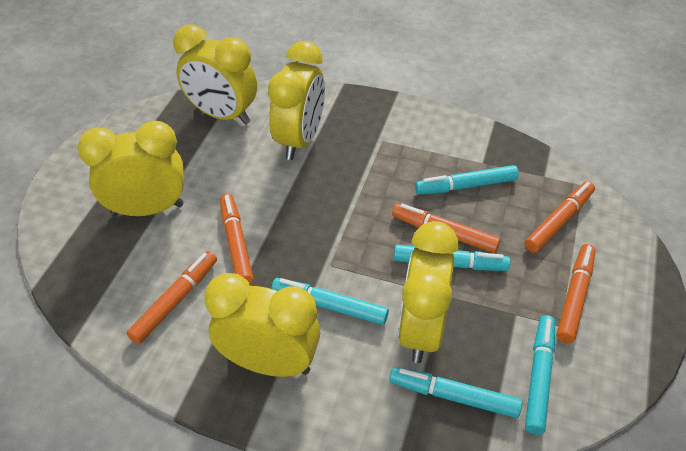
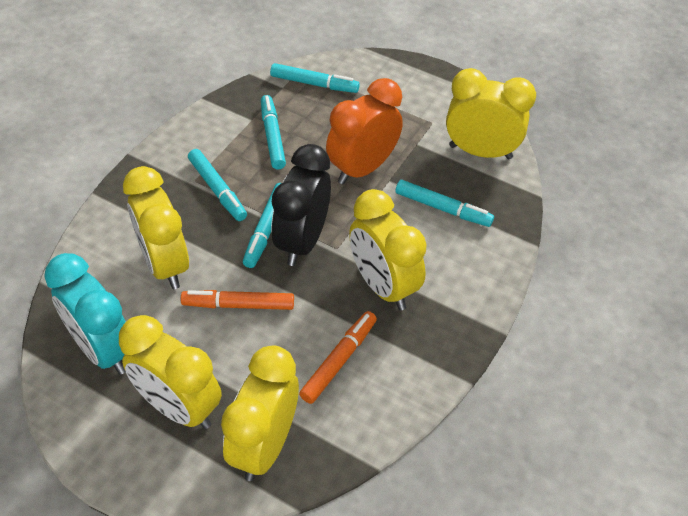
black clock: none = 0 -> [271,144,331,266] = 1
orange clock: none = 0 -> [326,78,403,184] = 1
orange marker: [126,251,217,344] [220,194,253,285] [392,204,501,253] [525,181,595,253] [557,244,596,343] = 5 -> [181,290,294,310] [299,311,377,404] = 2
turquoise clock: none = 0 -> [44,253,126,375] = 1

